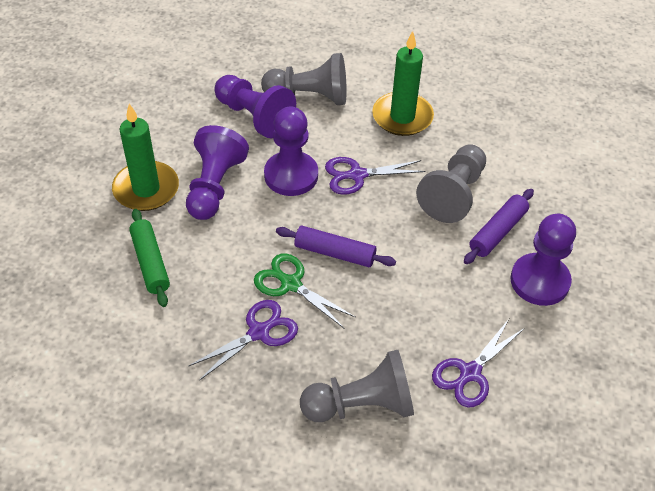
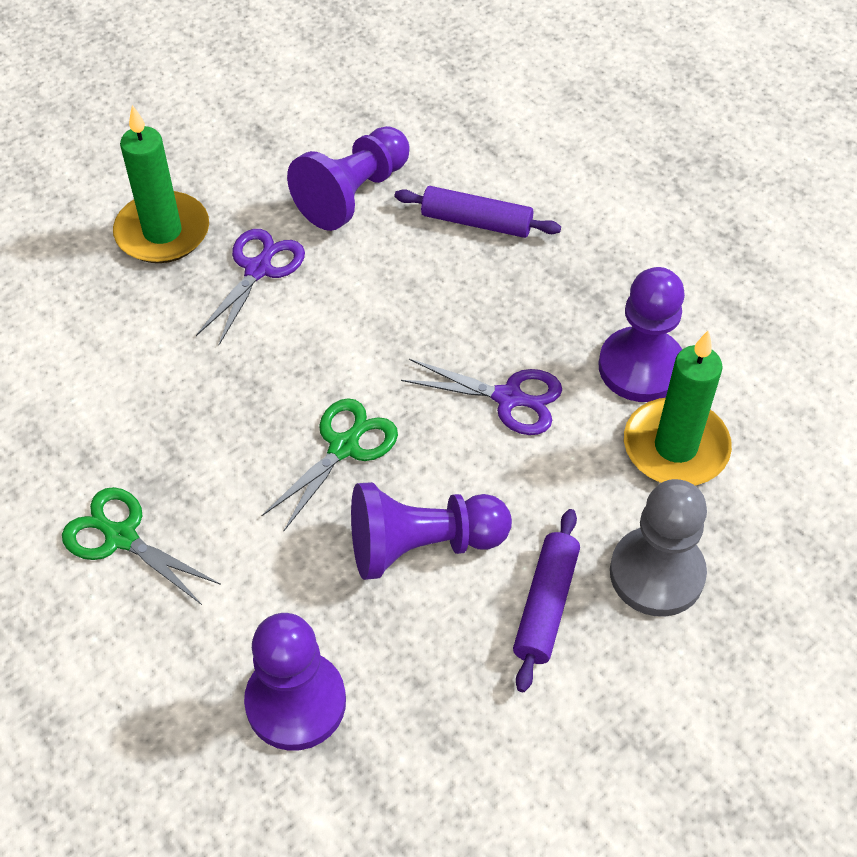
green rolling pin: [129,209,170,307] = 1 -> none = 0
green scissors: [254,253,356,328] = 1 -> [62,487,221,605] [262,398,398,531] = 2
grey pawn: [261,53,347,105] [300,350,414,422] [416,144,486,223] = 3 -> [610,479,707,617] = 1
purple scissors: [189,300,298,381] [325,157,425,195] [432,319,525,407] = 3 -> [196,229,305,345] [401,359,562,435] = 2

